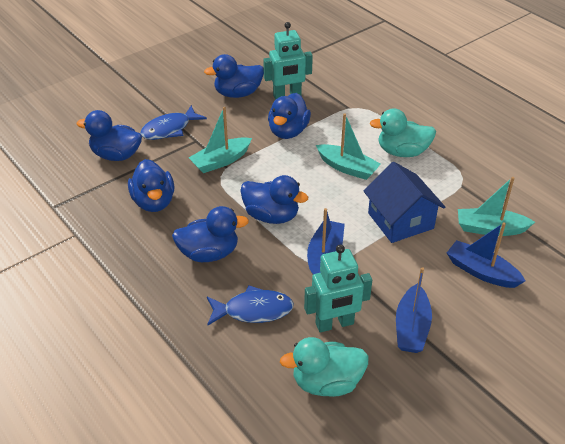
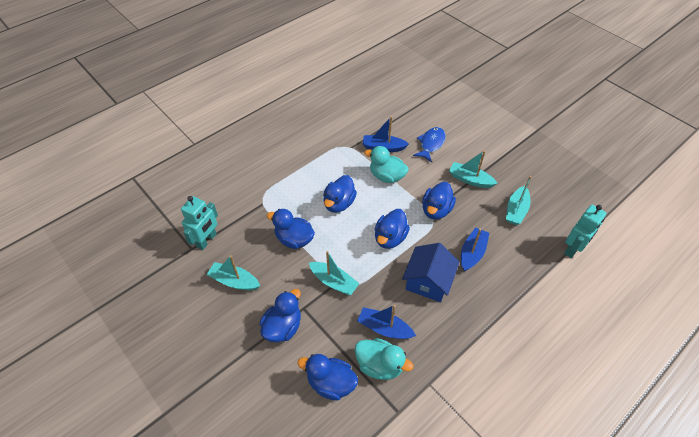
blue fish: [140,105,207,140] [207,285,294,326] = 2 -> [413,127,446,163] = 1
turquoise boat: [189,107,252,173] [316,113,381,180] [458,177,535,236] = 3 -> [207,255,260,290] [309,251,360,295] [449,150,498,188] [506,176,531,225] = 4

